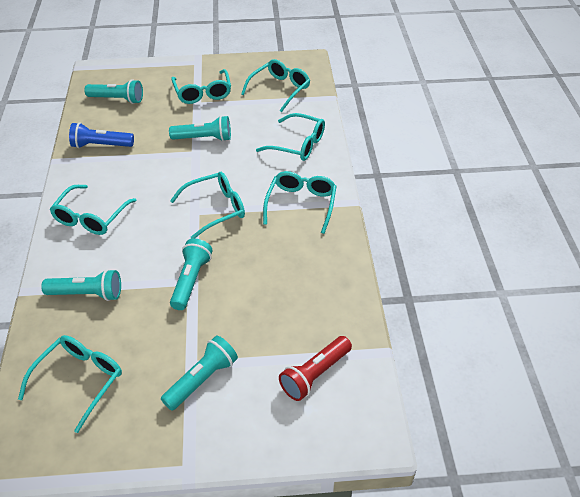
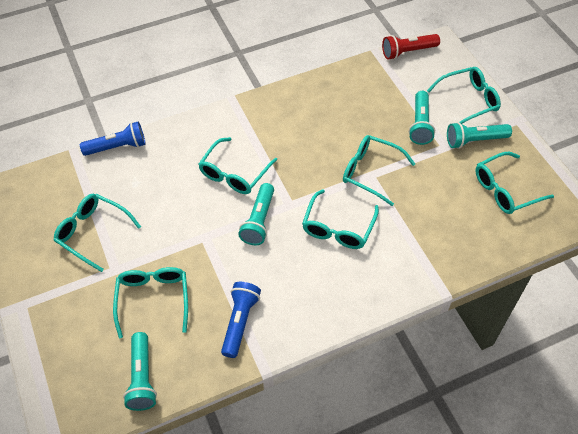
blue flashlight: [69,122,134,148] = 1 -> [80,122,146,156] [221,282,261,358] = 2
turquoise flashlight: [41,269,121,301] [84,79,143,104] [161,336,238,411] [169,116,231,141] [170,238,213,310] = 5 -> [123,332,157,411] [238,183,274,245] [409,91,435,145] [447,122,512,149] = 4

